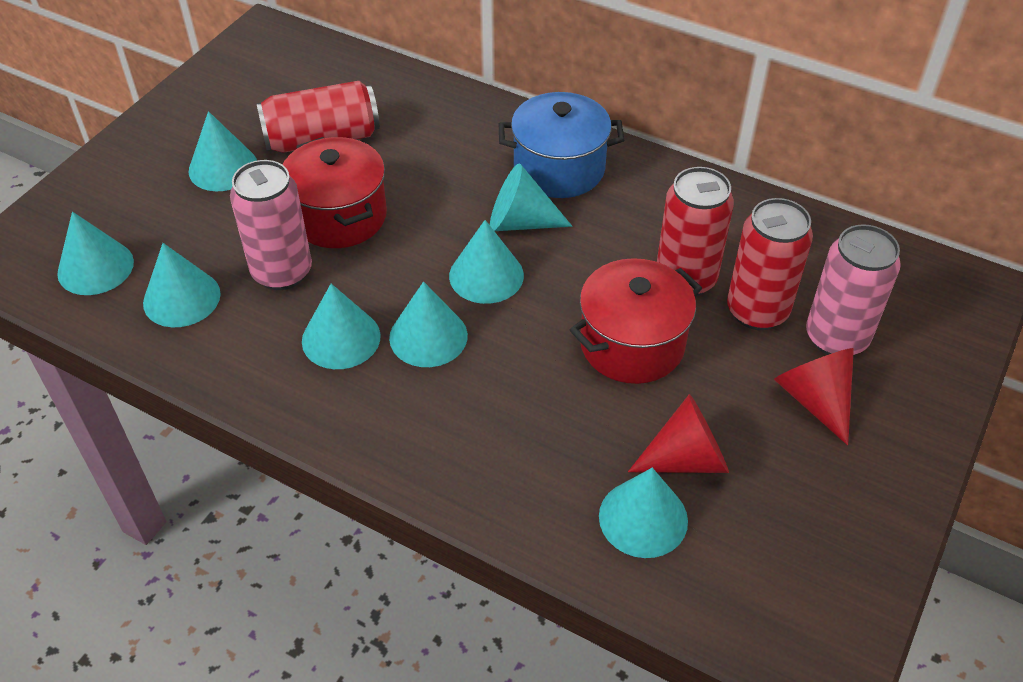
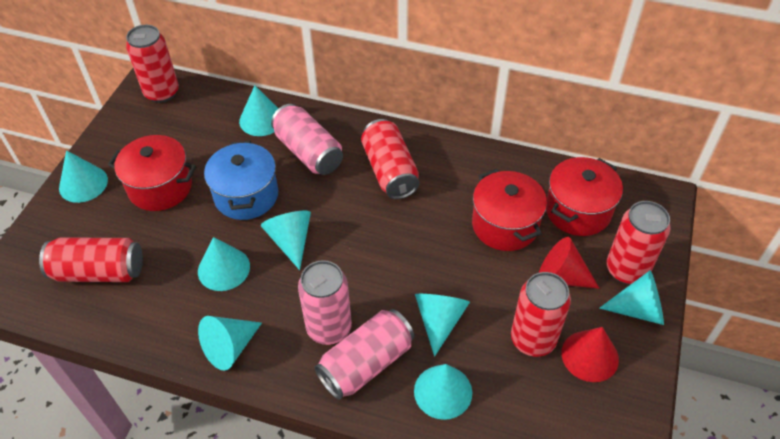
pink can: [230,160,312,290] [806,224,901,355] = 2 -> [271,104,343,175] [298,260,352,345] [314,309,414,400] = 3
red can: [256,81,380,153] [657,167,734,296] [727,198,813,330] = 3 -> [39,237,143,282] [126,25,179,103] [361,119,419,199] [511,272,571,357] [606,201,670,284] = 5
red pot: [283,137,387,248] [570,258,702,384] = 2 -> [108,135,196,211] [472,169,547,251] [546,157,623,236] = 3

